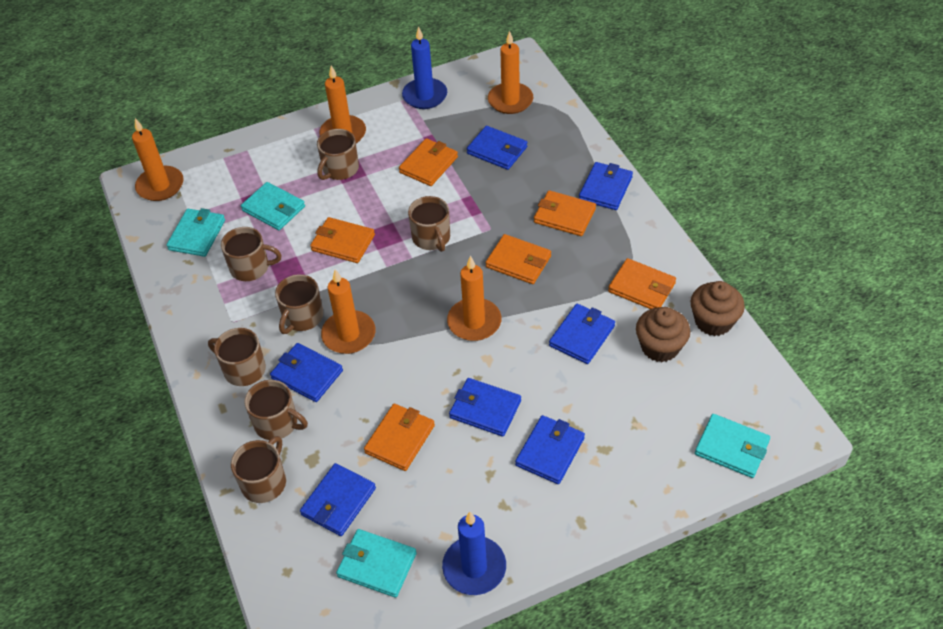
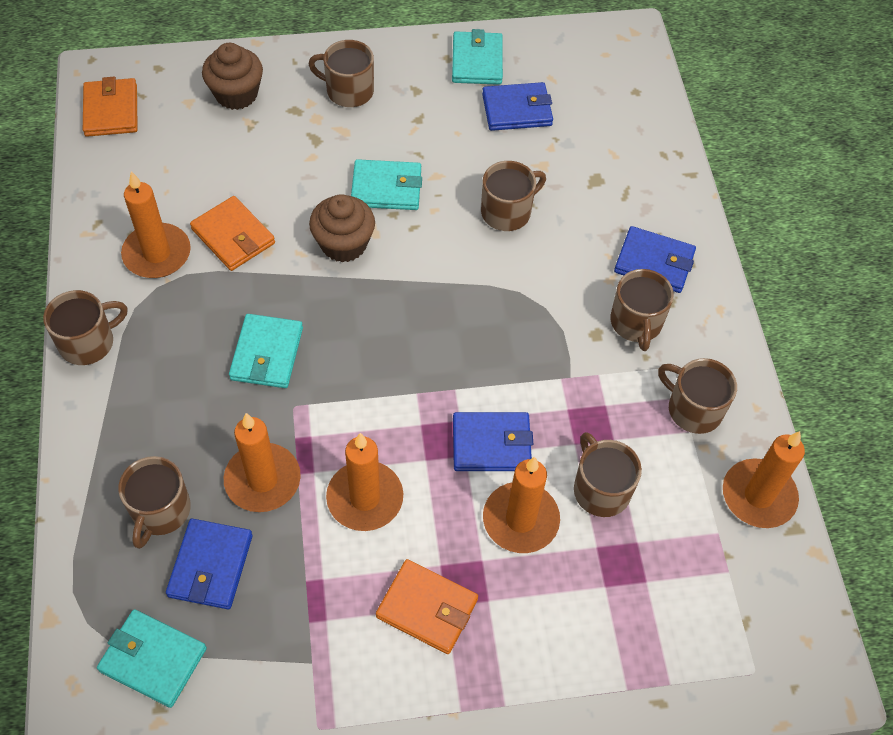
blue candle: [402,26,447,109] [442,512,506,595] = 2 -> none = 0
blue wallet: [270,343,343,402] [300,463,376,536] [449,378,521,437] [467,126,527,170] [515,415,585,484] [549,304,615,364] [579,162,633,210] = 7 -> [166,519,253,609] [453,412,533,471] [482,82,553,131] [614,226,696,293] = 4
orange wallet: [310,217,375,263] [364,404,435,471] [399,138,458,186] [486,234,551,284] [534,190,596,236] [608,258,676,309] = 6 -> [83,77,138,137] [190,196,275,271] [376,559,478,654] = 3

